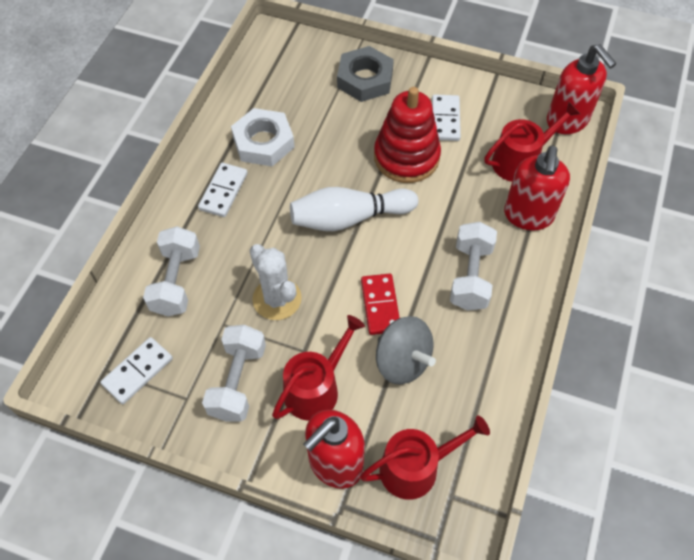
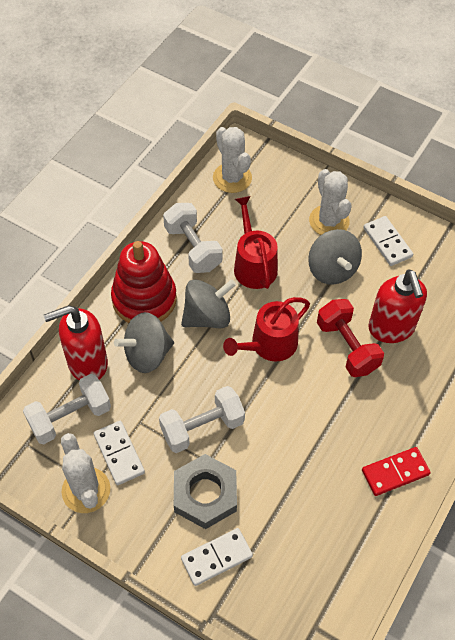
grey spinning top: [376,316,436,384] = 1 -> [114,312,174,373] [181,279,236,328] [308,229,362,285] = 3
red dumbbell: none = 0 -> [317,299,384,377] = 1
red soap dispenser: [303,410,365,489] [504,145,570,231] [547,44,617,134] = 3 -> [44,305,108,381] [368,270,427,343] = 2
red watering can: [272,315,365,421] [360,415,490,500] [484,102,580,182] = 3 -> [223,297,310,362] [234,196,278,289] = 2
white bowling pin: [290,187,418,231] = 1 -> none = 0
white cactus: [249,244,302,320] = 1 -> [61,433,110,513] [213,127,252,193] [309,169,352,235] = 3
white nut: [231,108,295,166] = 1 -> none = 0

